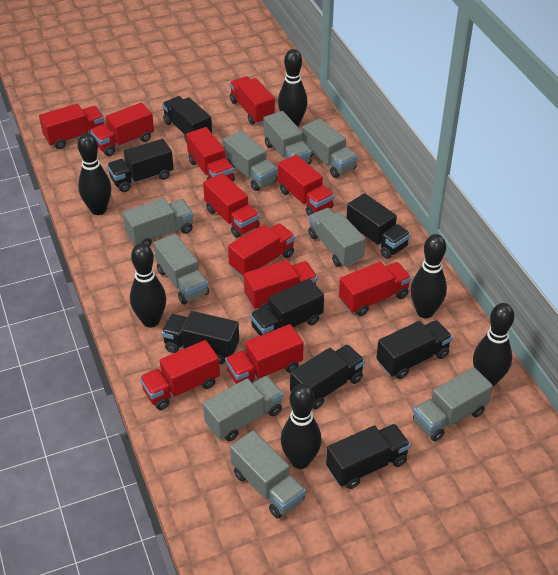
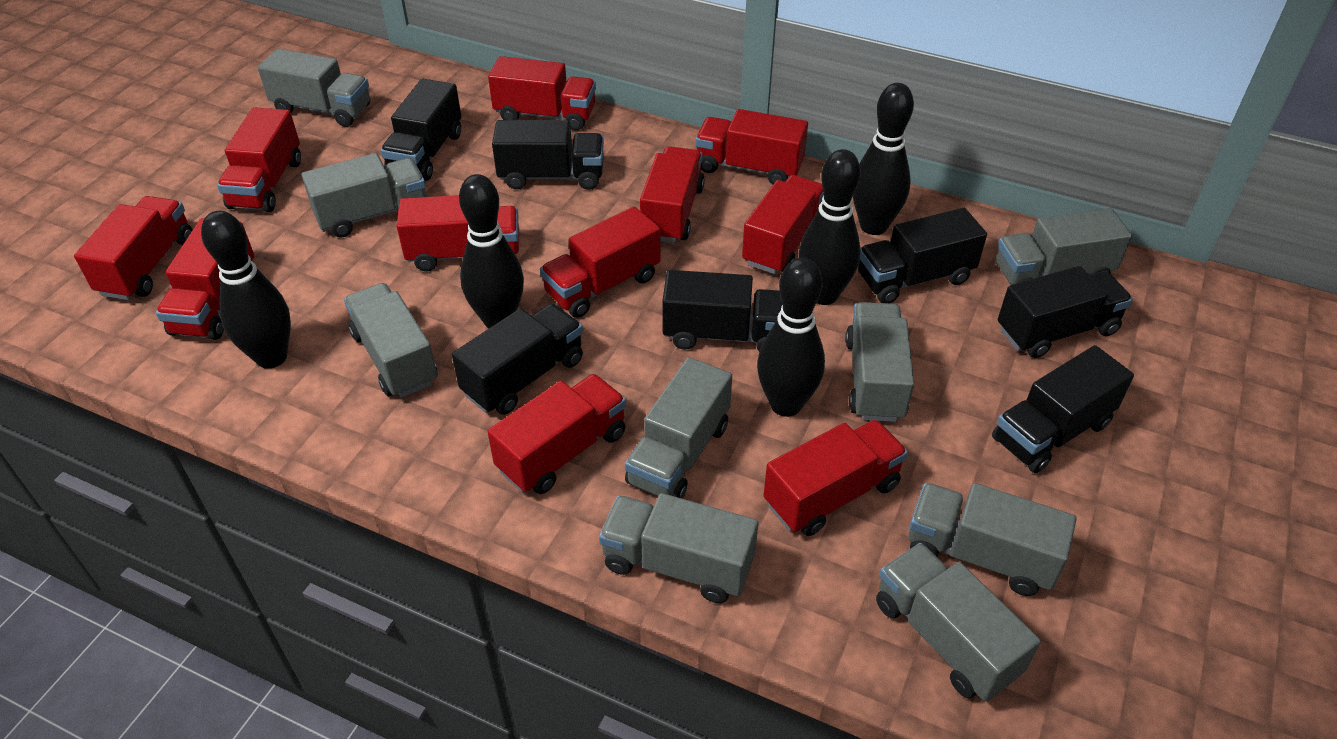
black bowling pin: [78,133,111,215] [130,243,166,328] [278,49,308,127] [281,384,322,469] [410,234,447,318] [473,303,514,387] = 6 -> [201,211,291,368] [459,174,524,329] [757,258,825,417] [799,149,861,305] [853,83,914,235] = 5
black truck: [107,139,174,192] [162,96,212,143] [162,311,239,364] [250,279,324,336] [290,344,365,409] [326,424,410,489] [347,193,410,259] [376,320,452,379] = 8 -> [380,78,461,181] [452,303,583,415] [492,120,604,190] [662,270,782,351] [858,208,987,303] [992,345,1134,473] [998,266,1133,358] = 7

